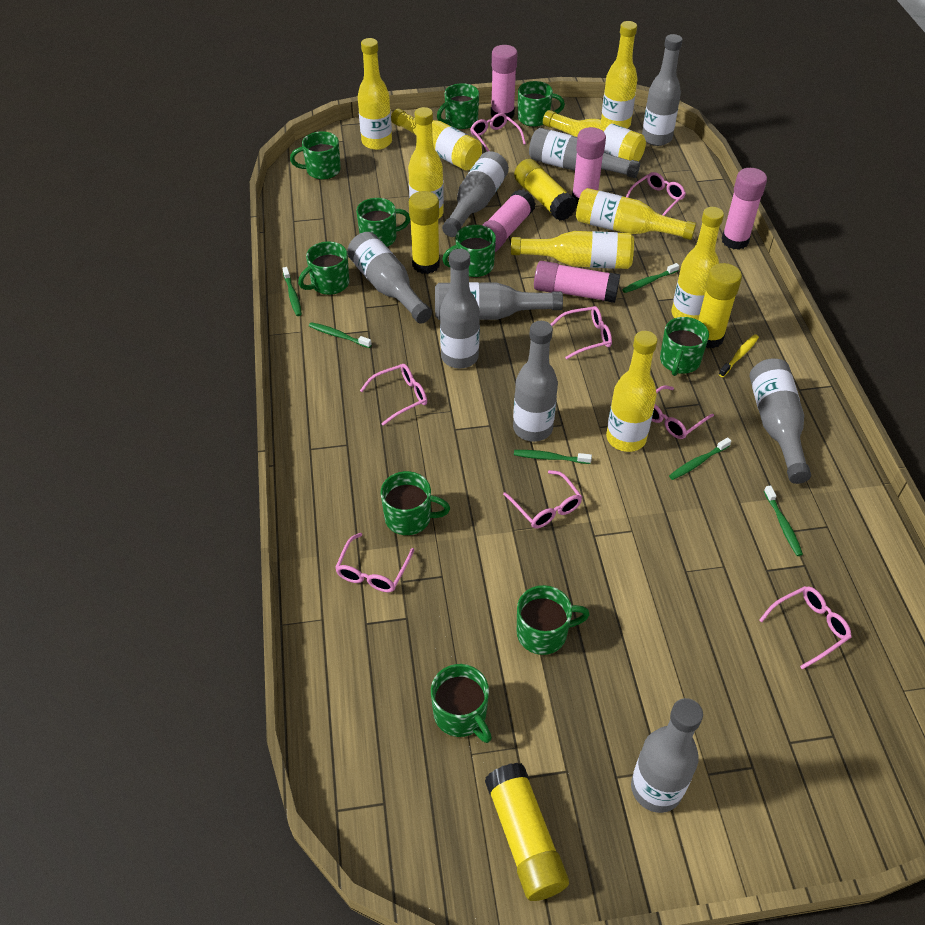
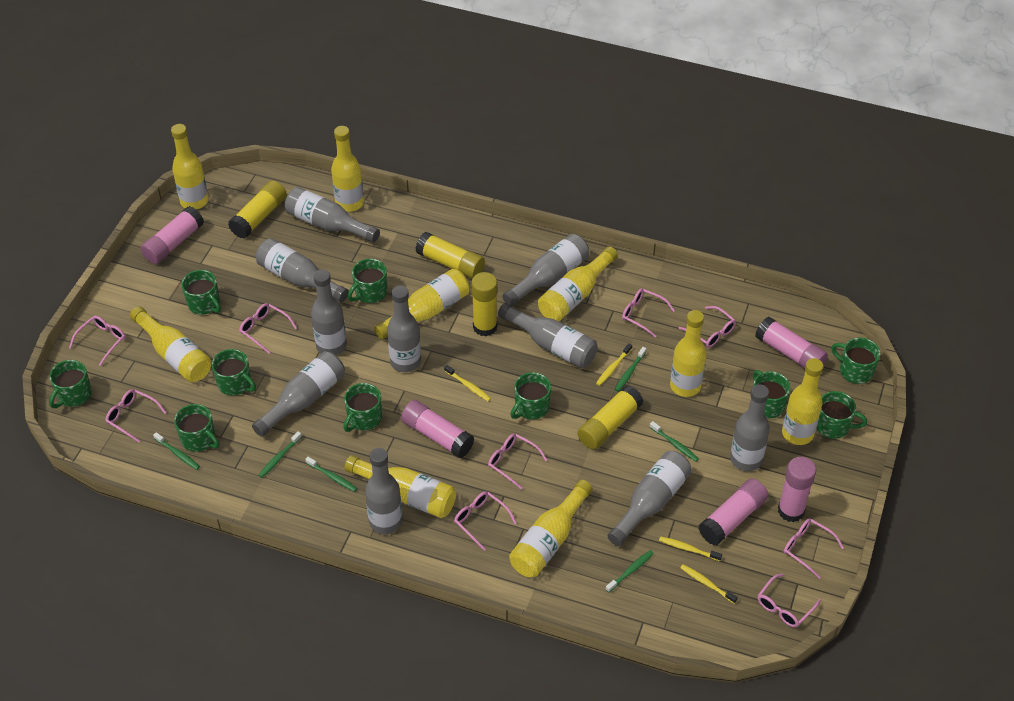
grey bottle: [347,232,432,324] [435,282,563,320] [440,249,480,368] [442,151,509,237] [513,321,558,442] [529,128,640,178] [631,698,703,813] [642,34,682,146] [750,359,811,484] = 9 -> [252,351,345,437] [256,238,349,303] [285,187,380,243] [311,269,347,355] [365,448,403,534] [387,285,421,372] [498,303,598,368] [502,234,589,306] [608,451,692,546] [730,384,770,471] = 10
pink glasses: [335,533,414,592] [360,364,427,426] [470,113,526,152] [503,470,582,528] [551,306,612,359] [626,172,686,216] [652,385,714,439] [759,586,852,670] = 8 -> [69,316,126,366] [105,389,167,443] [239,303,297,354] [454,491,517,551] [488,434,547,490] [622,288,675,338] [679,306,736,348] [758,573,821,627] [784,518,844,579] = 9
yellow toothbrush: [719,334,759,377] = 1 -> [444,365,491,402] [596,343,632,386] [659,536,722,561] [680,564,738,604] = 4

